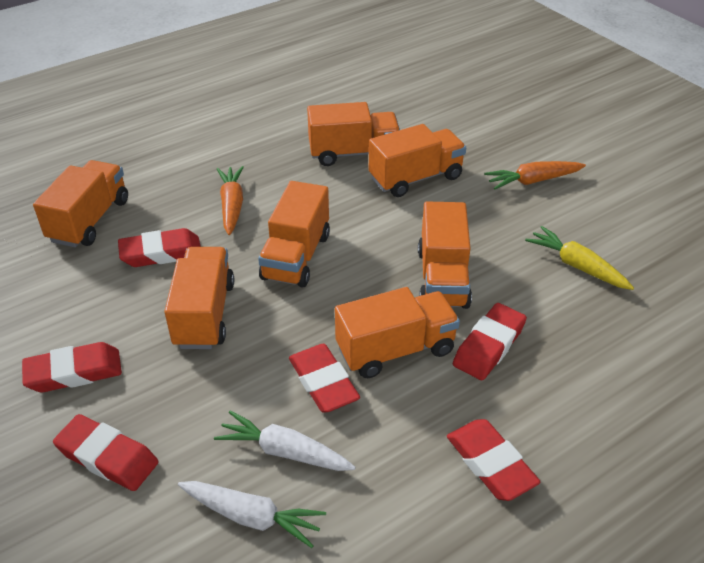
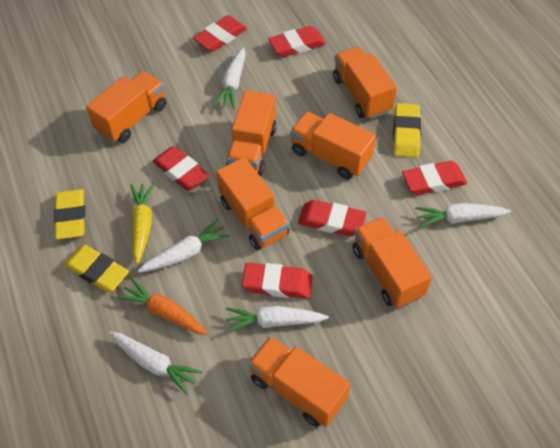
orange carrot: [217,166,244,235] [485,161,586,189] = 2 -> [117,278,208,335] = 1
white carrot: [178,481,326,548] [214,411,356,471] = 2 -> [109,332,202,395] [138,219,230,272] [213,47,246,109] [226,306,329,332] [415,203,511,228] = 5
yellow eraser: none = 0 -> [54,189,85,240] [64,245,129,292] [393,103,421,158] = 3

